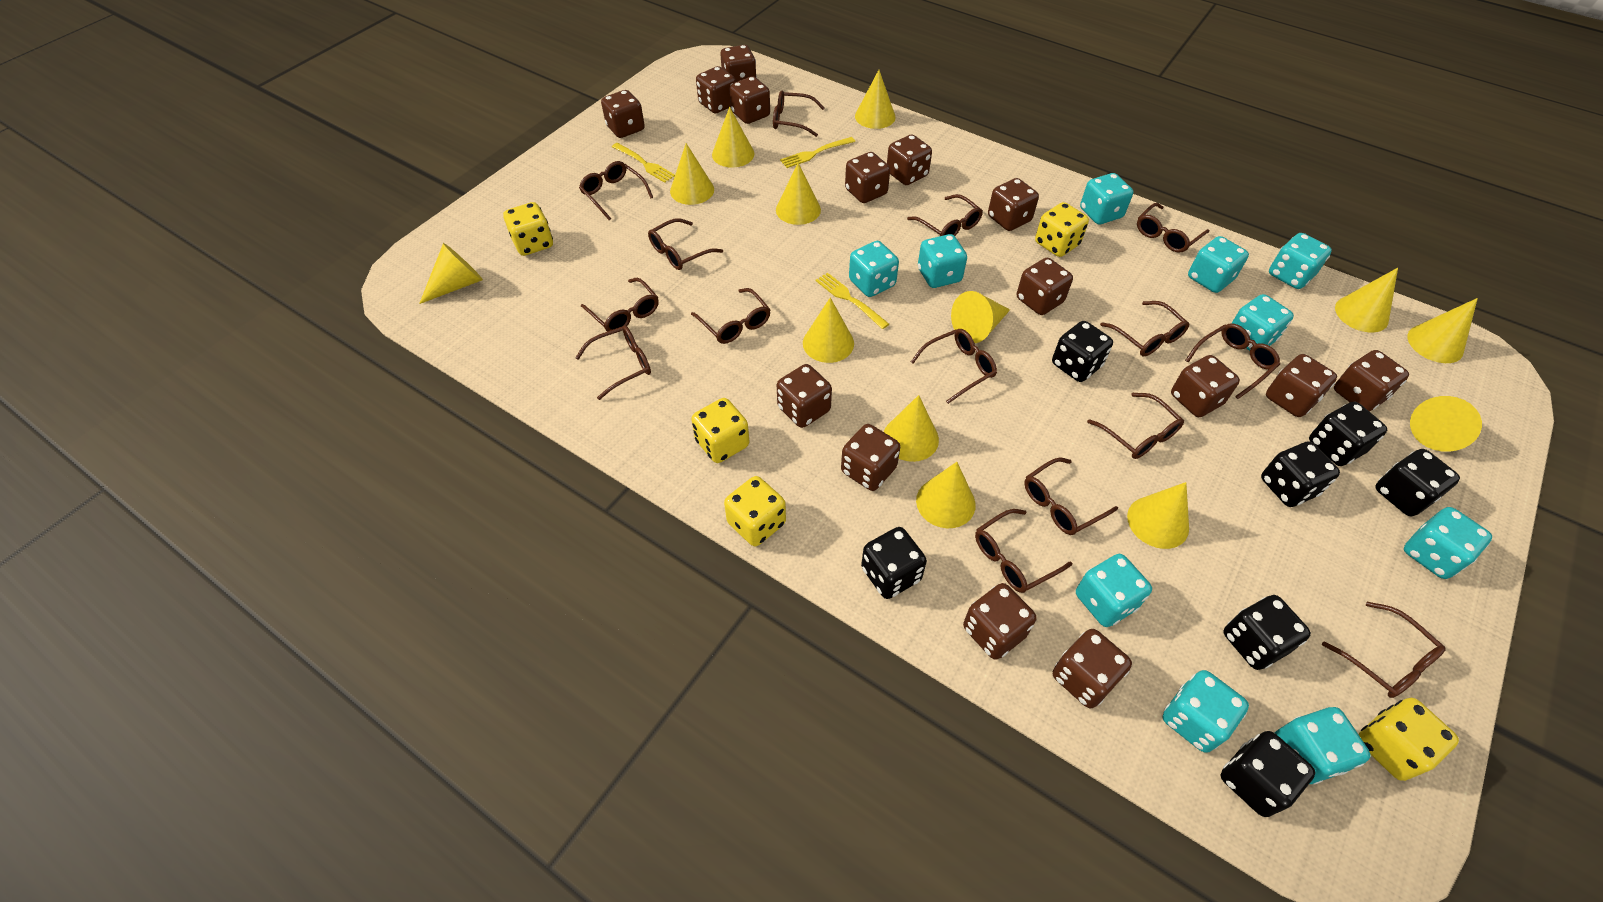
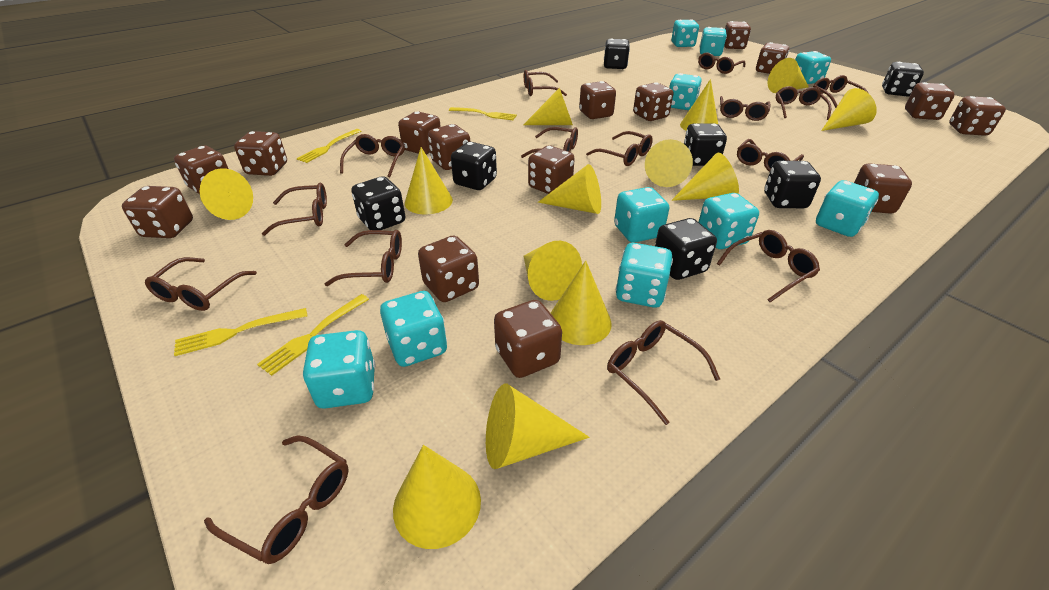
yellow dice: [503,202,553,256] [691,398,749,463] [724,476,786,546] [1035,202,1089,257] [1359,698,1459,781] = 5 -> none = 0
yellow fork: [612,143,675,183] [780,137,855,168] [816,272,889,329] = 3 -> [174,308,307,356] [257,294,369,376] [297,129,361,163] [449,107,517,120] = 4

